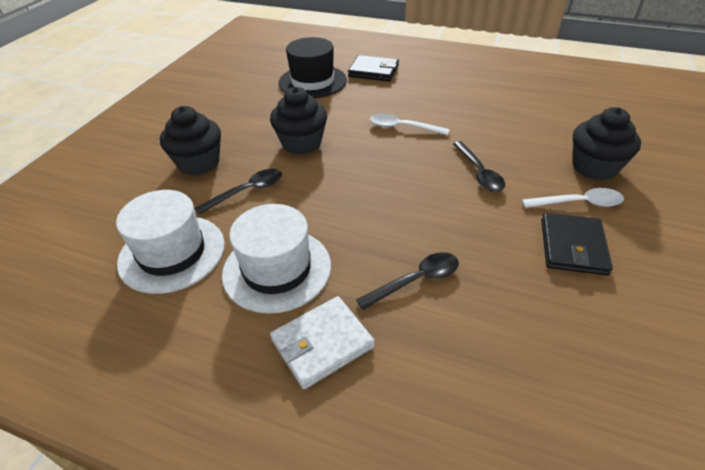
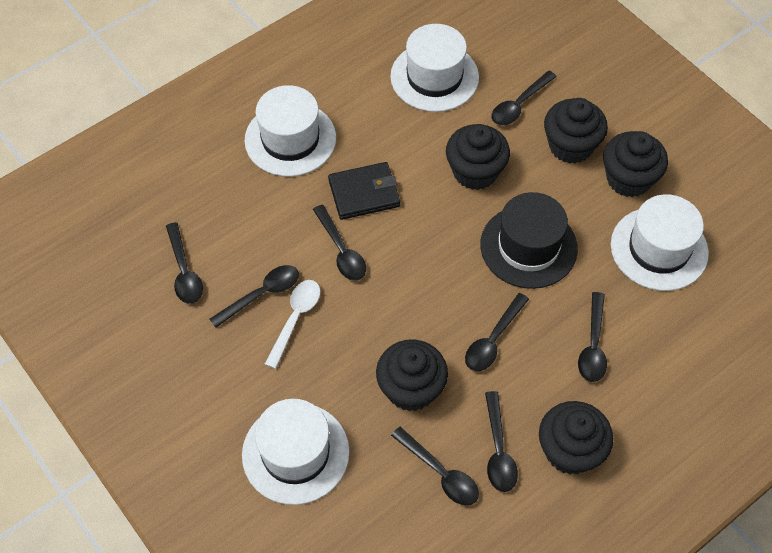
black cupcake: [160,106,221,176] [270,87,327,155] [572,107,641,180] = 3 -> [376,339,448,411] [446,124,510,190] [539,401,613,475] [544,98,608,164] [603,131,668,197] = 5
black spoon: [195,169,282,215] [356,252,459,310] [453,141,505,192] = 3 -> [166,222,203,304] [210,265,299,328] [313,205,366,281] [391,427,479,506] [465,293,529,371] [485,391,518,492] [491,71,557,125] [578,292,607,382] = 8
black wallet: [348,55,399,82] [541,213,613,275] = 2 -> [328,162,400,220] = 1
white hat: [116,190,225,294] [222,204,331,314] = 2 -> [242,399,350,505] [244,85,336,177] [390,24,479,112] [611,194,709,291] = 4
white spoon: [370,113,449,135] [522,188,624,208] = 2 -> [265,280,320,369] = 1
white wallet: [270,296,375,389] = 1 -> none = 0

